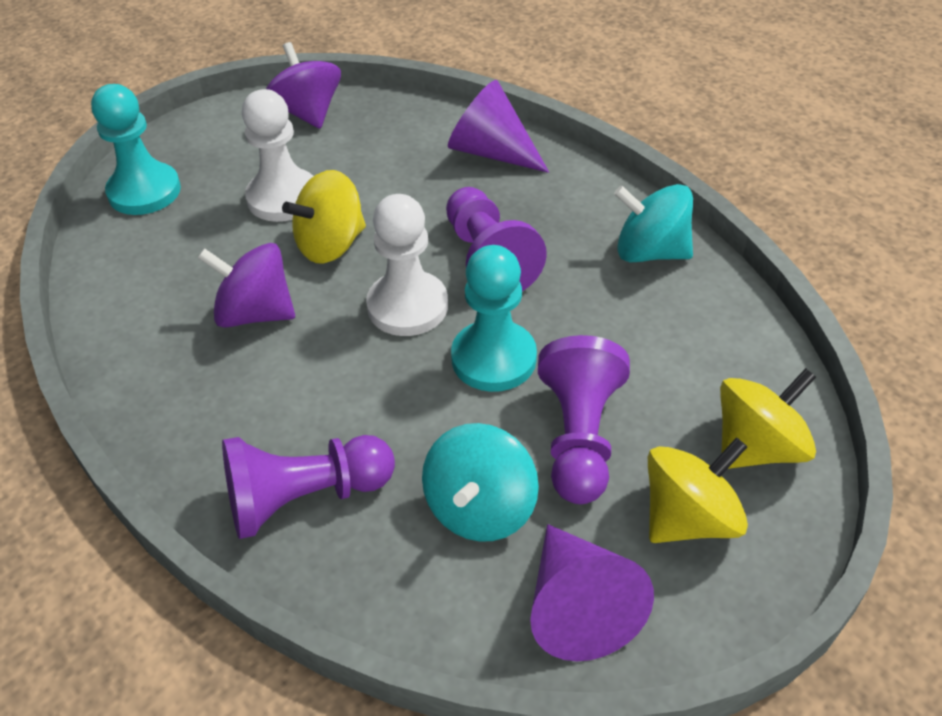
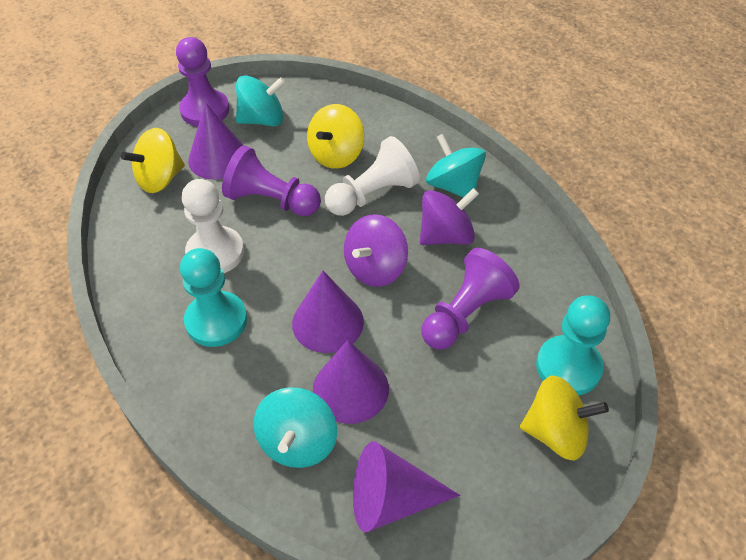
purple cone: [448,80,549,173] [530,524,654,661] = 2 -> [188,102,243,180] [292,271,364,353] [313,340,389,424] [353,441,460,532] = 4
turquoise spinning top: [422,423,539,542] [614,184,693,263] = 2 -> [236,75,286,127] [253,387,337,468] [426,133,486,201] = 3

